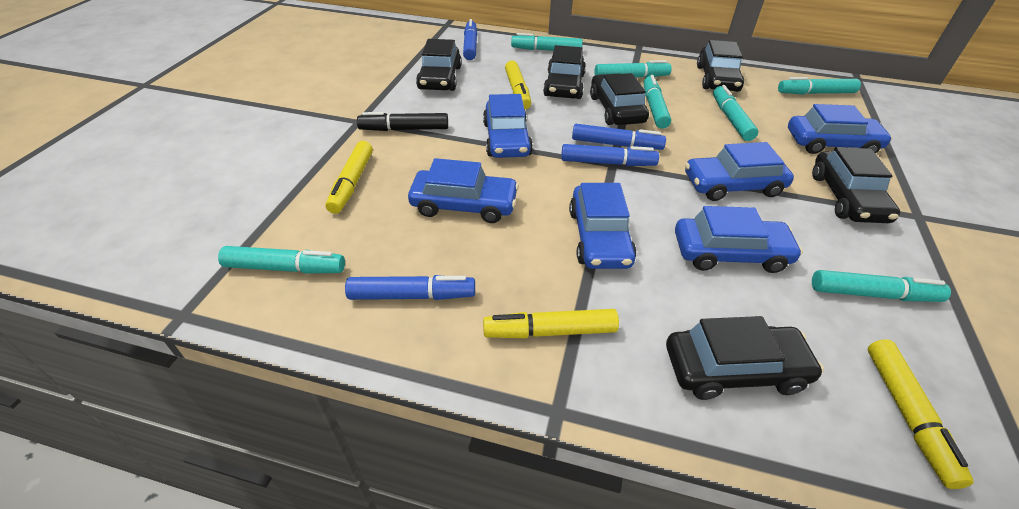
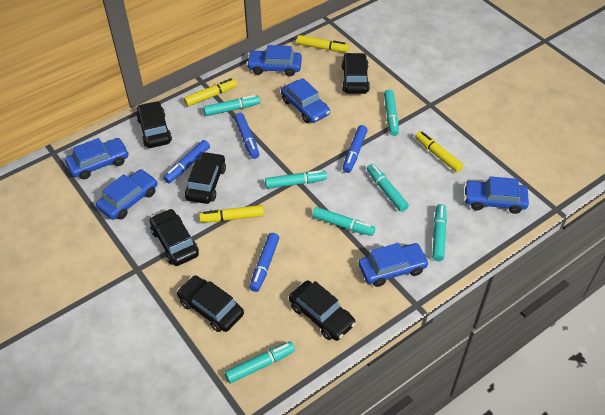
black marker: [357,112,448,131] = 1 -> none = 0

